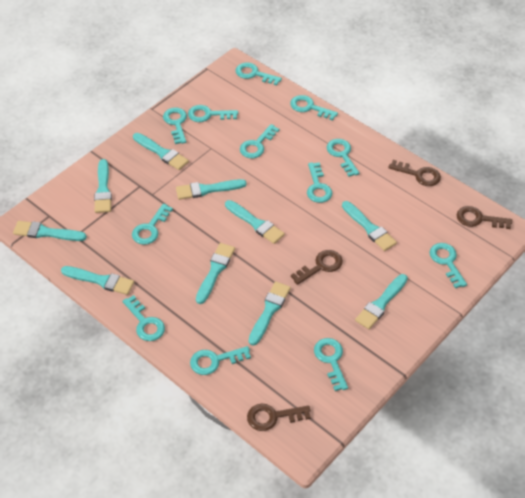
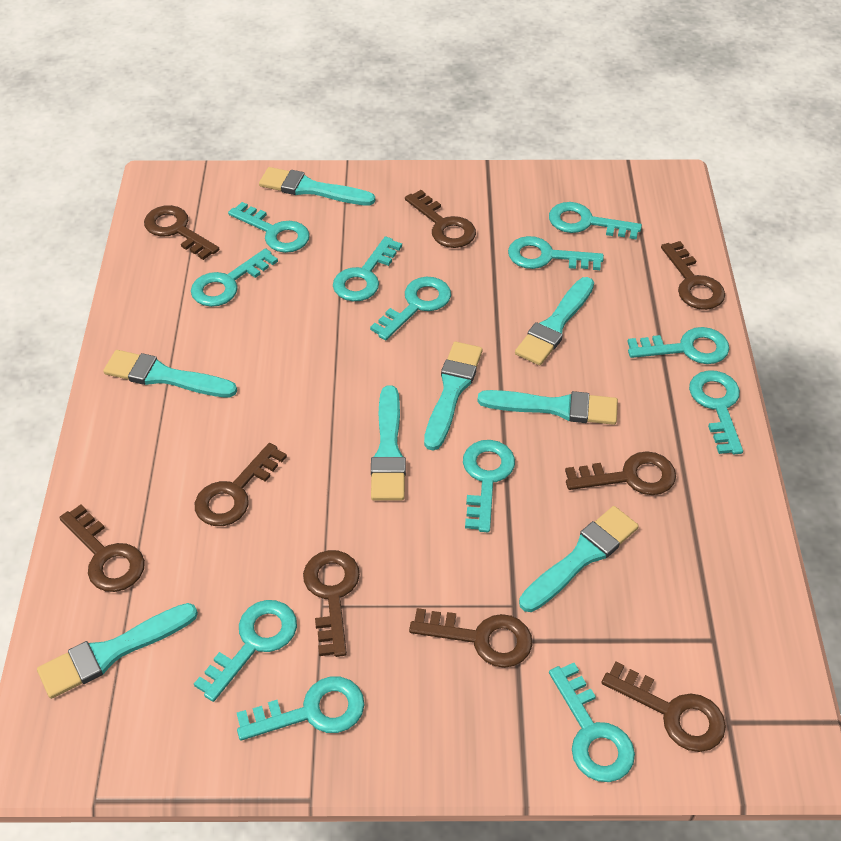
brown key: [247,404,311,431] [291,250,343,285] [388,160,441,186] [457,206,512,229] = 4 -> [59,504,145,592] [144,205,219,260] [195,443,287,526] [303,550,360,657] [405,190,476,248] [409,608,532,668] [565,451,676,495] [601,662,726,752] [661,241,725,310] = 9
turquoise brush: [13,221,87,241] [61,266,134,295] [94,159,112,213] [133,133,189,170] [176,179,247,200] [196,243,235,304] [225,200,285,244] [249,282,291,345] [342,201,397,251] [355,274,408,329] = 10 -> [37,603,198,699] [103,350,237,398] [259,167,375,206] [371,386,406,501] [424,342,483,451] [477,390,618,425] [515,277,594,365] [519,506,639,612] = 8

